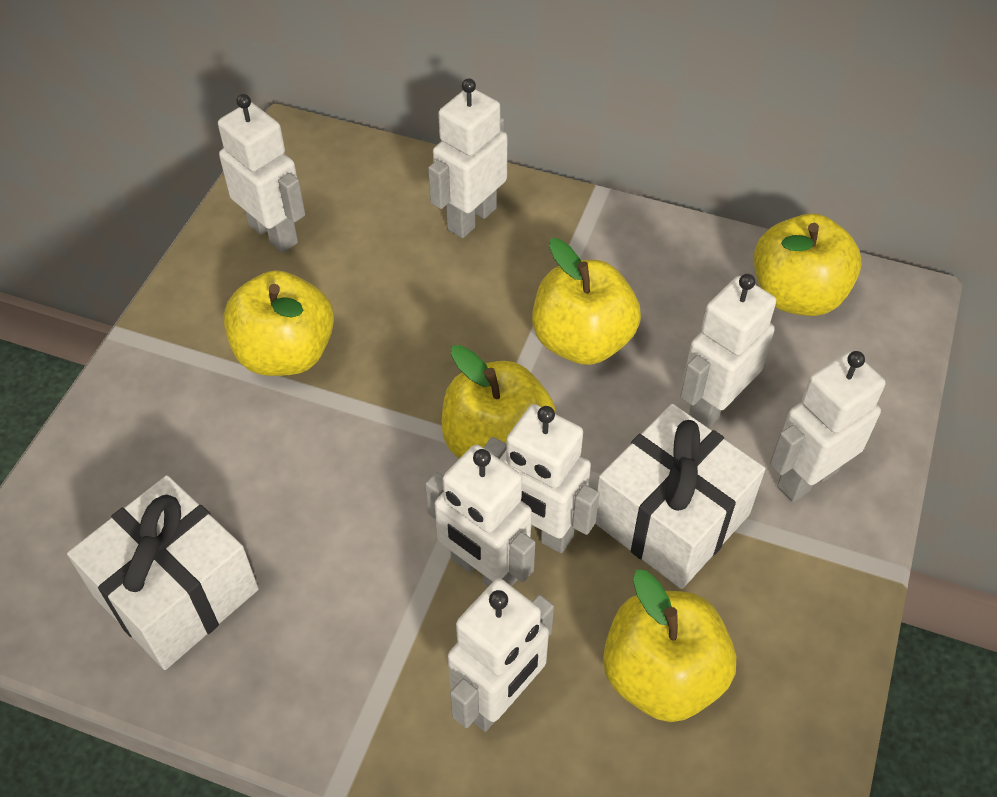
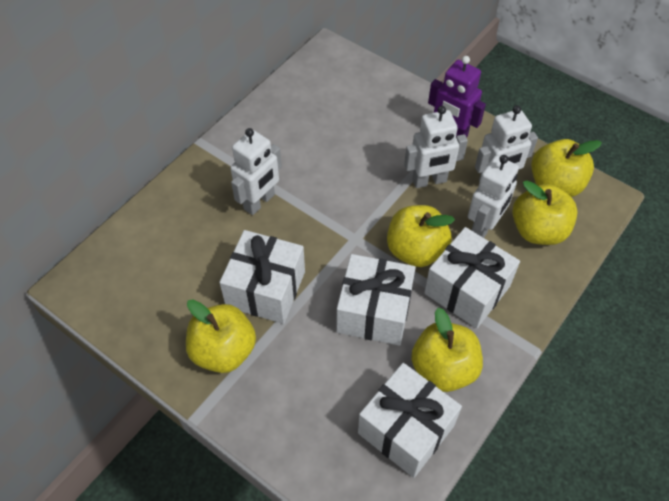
purple robot: none = 0 -> [428,56,486,137] = 1
white gift: [67,475,259,670] [595,404,765,589] = 2 -> [219,230,305,324] [337,254,416,346] [358,363,462,478] [424,227,520,328] = 4
white robot: [218,94,305,253] [425,445,535,587] [428,78,507,238] [448,579,554,732] [483,404,600,553] [680,274,776,428] [770,351,886,502] = 7 -> [230,128,282,215] [404,106,468,188] [468,155,519,238] [475,105,538,182] = 4

